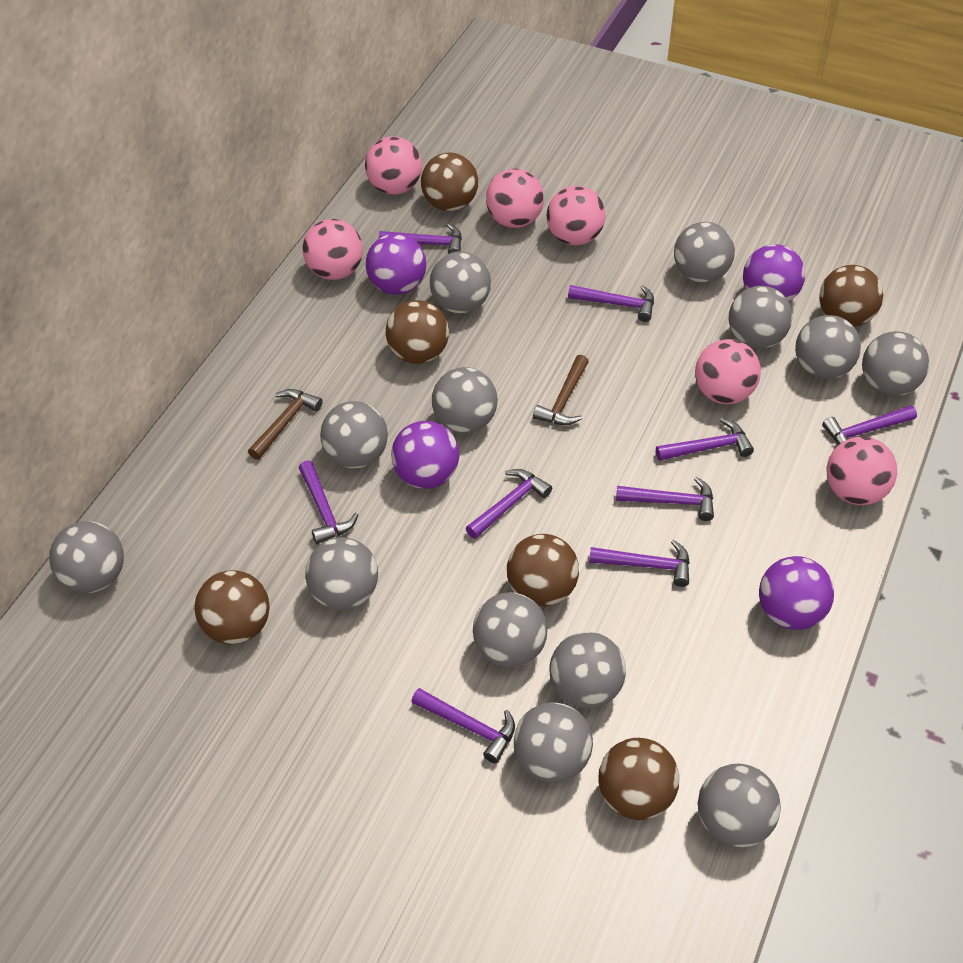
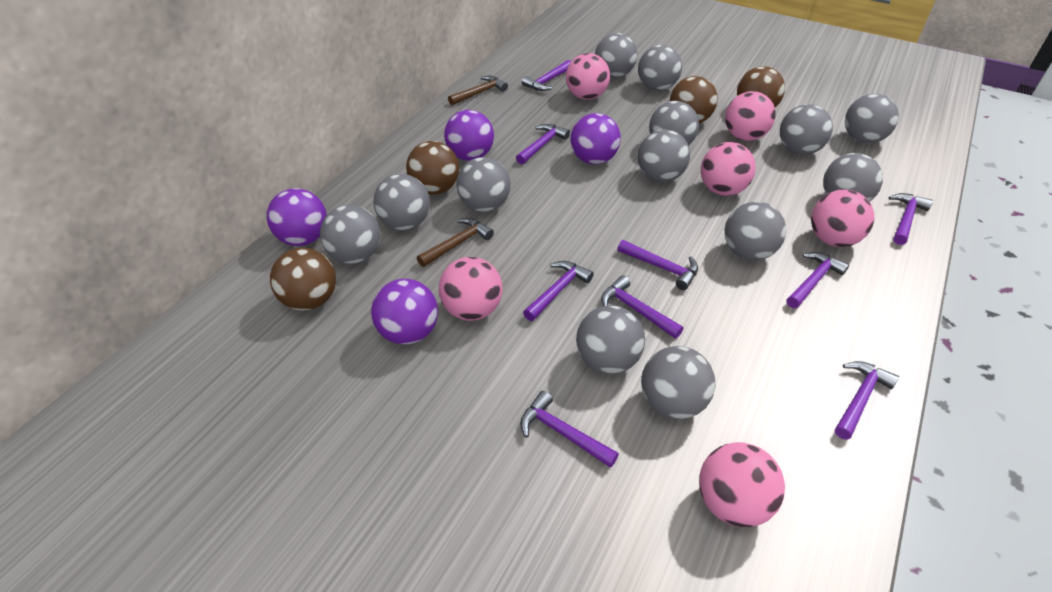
brown ball: [194,570,270,645] [386,300,449,364] [421,152,478,211] [507,534,579,606] [598,738,679,820] [819,265,883,327] = 6 -> [270,248,336,311] [406,141,459,195] [670,76,718,123] [737,66,785,108] = 4

